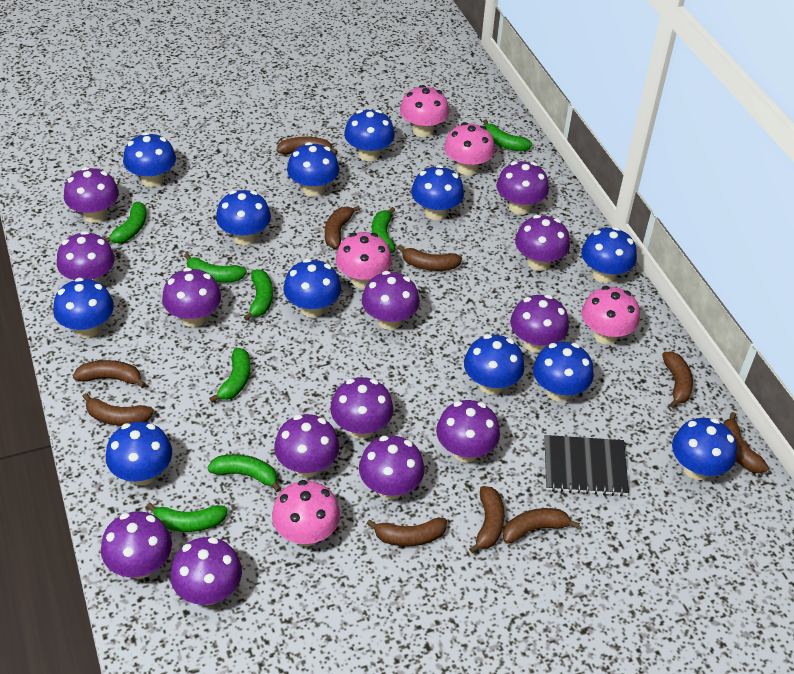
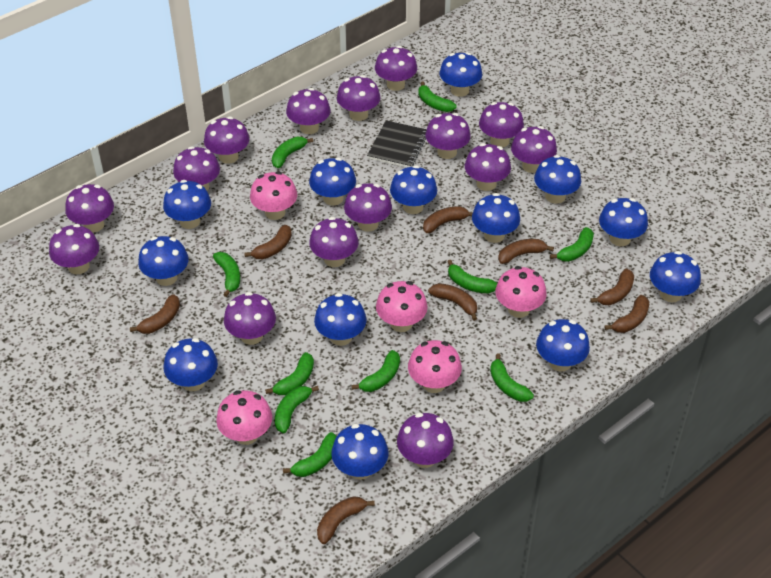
blue mushroom: [53,278,114,338] [106,422,172,486] [123,132,176,187] [216,190,271,245] [283,259,341,317] [287,142,339,197] [344,110,395,162] [411,165,464,220] [464,334,525,395] [533,342,594,402] [581,227,637,283] [672,418,737,480] = 12 -> [138,236,189,286] [163,180,211,229] [164,338,218,391] [309,158,356,206] [314,293,367,346] [331,424,389,480] [390,165,437,214] [439,52,482,97] [472,193,520,243] [534,155,581,204] [536,319,590,371] [599,198,648,246] [650,251,701,302] = 13
brown banana: [73,360,146,388] [82,393,154,426] [277,136,338,155] [325,206,360,248] [367,518,447,546] [397,245,462,271] [469,486,505,553] [503,508,580,544] [662,352,693,408] [723,412,769,473] = 10 -> [130,294,180,334] [244,225,292,259] [317,496,375,544] [423,206,473,233] [428,283,477,321] [498,239,554,264] [590,268,634,305] [604,295,649,333] = 8
green banana: [104,202,146,243] [147,503,228,532] [184,253,247,283] [207,454,281,492] [209,348,250,402] [244,269,273,321] [372,207,395,253] [483,119,532,151] = 8 -> [213,252,240,297] [265,352,314,395] [272,137,313,168] [275,386,319,433] [283,432,337,477] [351,350,400,392] [418,81,456,112] [447,260,498,293] [490,353,534,402] [550,227,594,262] = 10
purple mushroom: [57,231,115,284] [64,167,119,223] [101,512,172,579] [162,268,221,327] [170,537,242,605] [274,414,339,477] [330,377,393,439] [359,436,425,499] [362,271,420,330] [436,400,500,462] [496,161,549,215] [510,295,569,353] [515,215,570,271] = 13 -> [49,224,99,274] [65,184,114,232] [173,146,220,191] [204,116,249,164] [224,292,276,345] [286,88,331,134] [309,217,359,267] [337,75,380,121] [344,183,392,231] [375,46,417,91] [397,413,454,468] [425,113,471,159] [465,143,511,191] [479,102,524,148] [511,126,557,173] = 15

